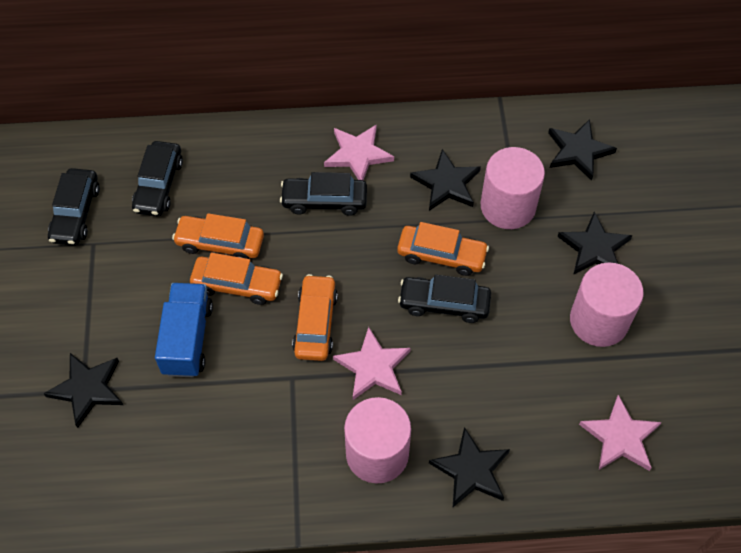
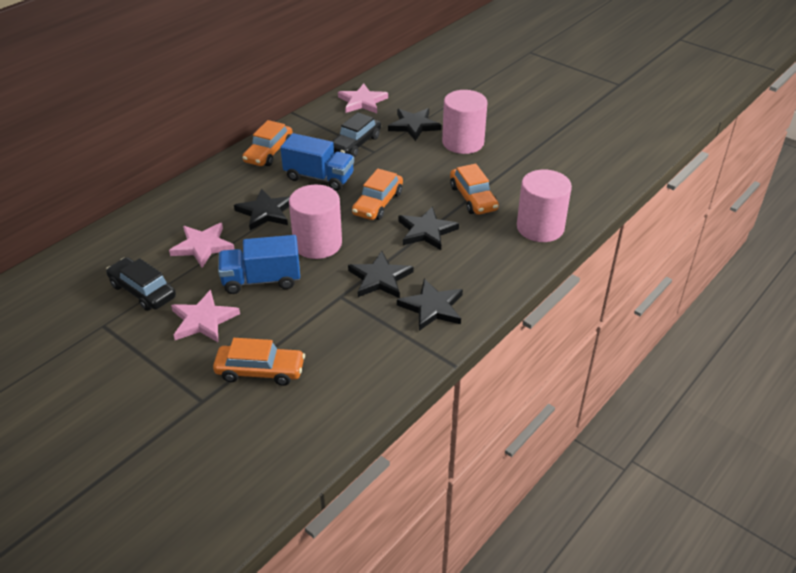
black car: [48,168,100,245] [132,141,183,216] [280,172,367,216] [398,275,491,323] = 4 -> [106,257,176,311] [332,112,381,157] = 2
blue truck: [155,283,213,377] = 1 -> [218,235,300,294] [280,133,354,191] = 2

